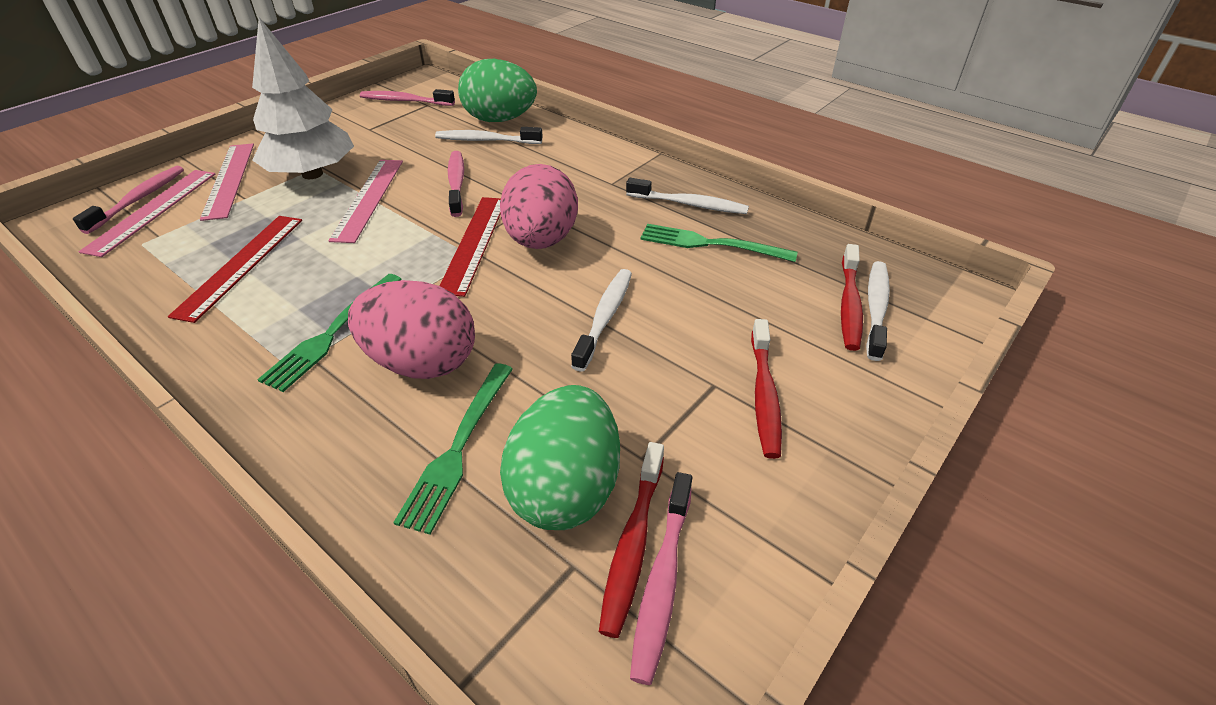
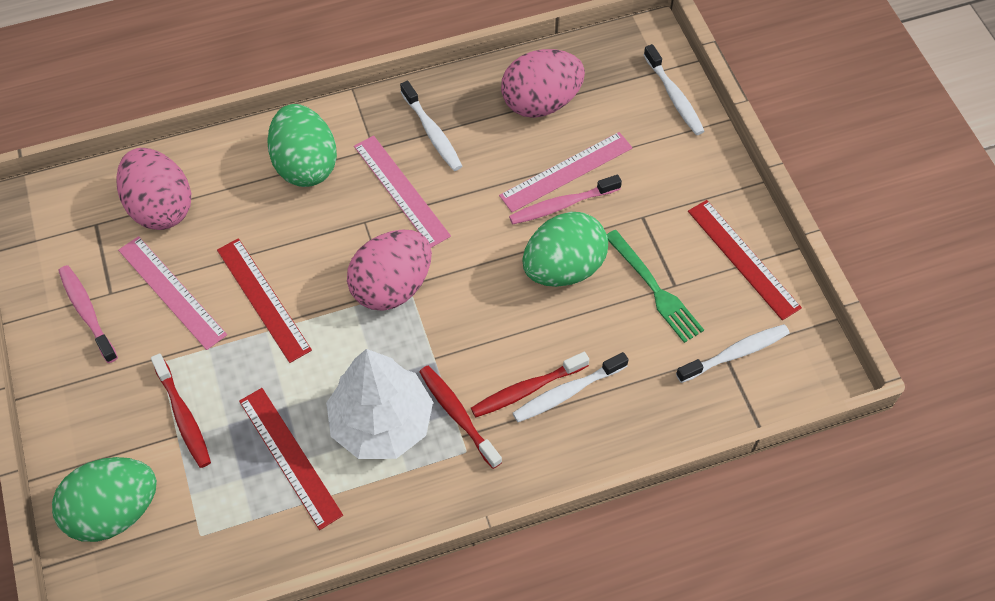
green egg: [458,59,537,122] [500,385,620,530] = 2 -> [52,457,157,542] [267,104,337,187] [522,212,608,287] = 3
green fork: [257,274,402,392] [393,364,513,535] [640,224,797,262] = 3 -> [607,230,704,343] = 1
pink egg: [348,280,475,379] [500,164,578,249] = 2 -> [116,148,191,230] [347,229,432,311] [501,49,585,118] = 3
pink toothbrush: [73,166,184,234] [360,89,455,106] [448,151,464,217] [630,472,692,685] = 4 -> [58,265,118,363] [509,175,622,224] = 2
red ruler: [168,216,302,323] [440,197,501,297] = 2 -> [217,238,312,363] [239,388,343,530] [688,200,802,320] = 3

